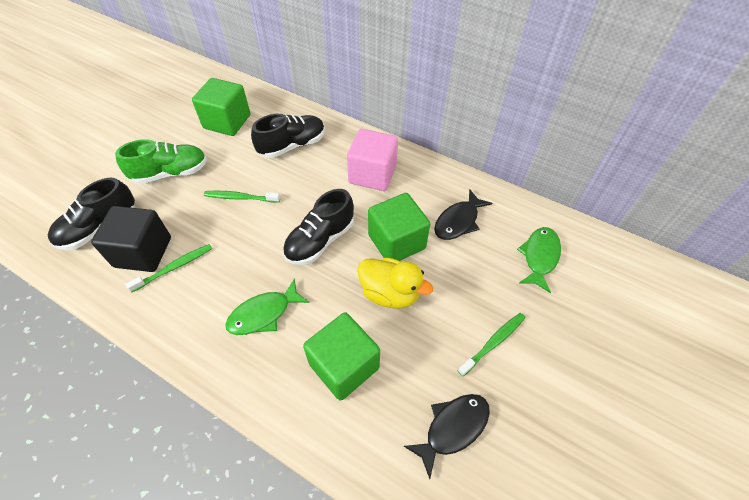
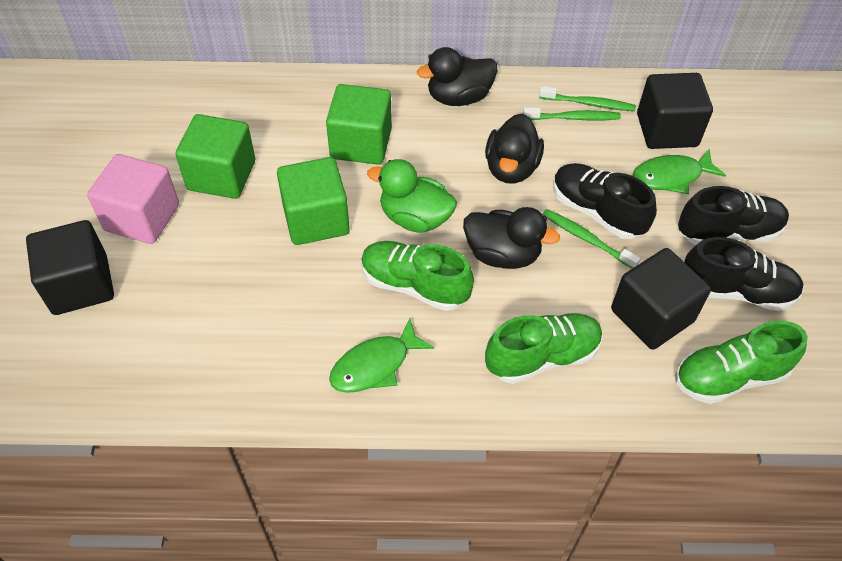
black cube: [91,206,171,272] = 1 -> [26,220,114,315] [611,248,711,350] [637,73,713,149] = 3
black duck: none = 0 -> [417,47,498,106] [463,207,560,269] [485,113,544,184] = 3
black fish: [404,394,490,479] [434,189,492,240] = 2 -> none = 0
green duck: none = 0 -> [367,159,457,232] = 1
green shoe: [115,139,207,184] = 1 -> [361,241,474,311] [485,313,603,384] [675,321,808,404] = 3
yellow duck: [357,257,433,309] = 1 -> none = 0

